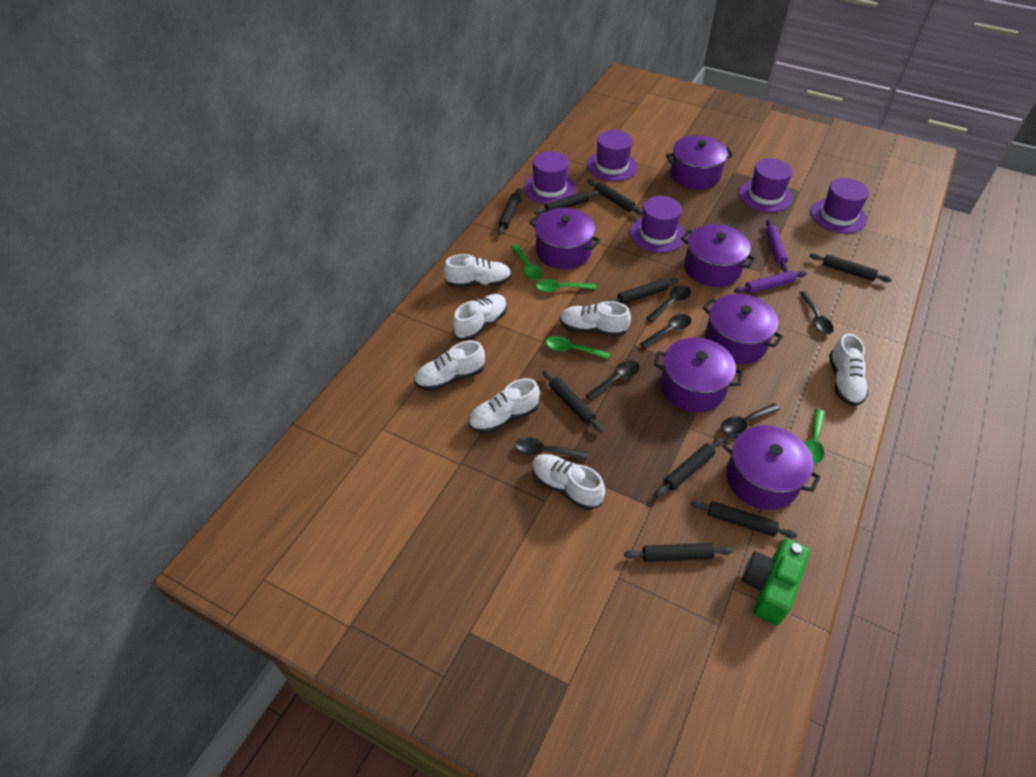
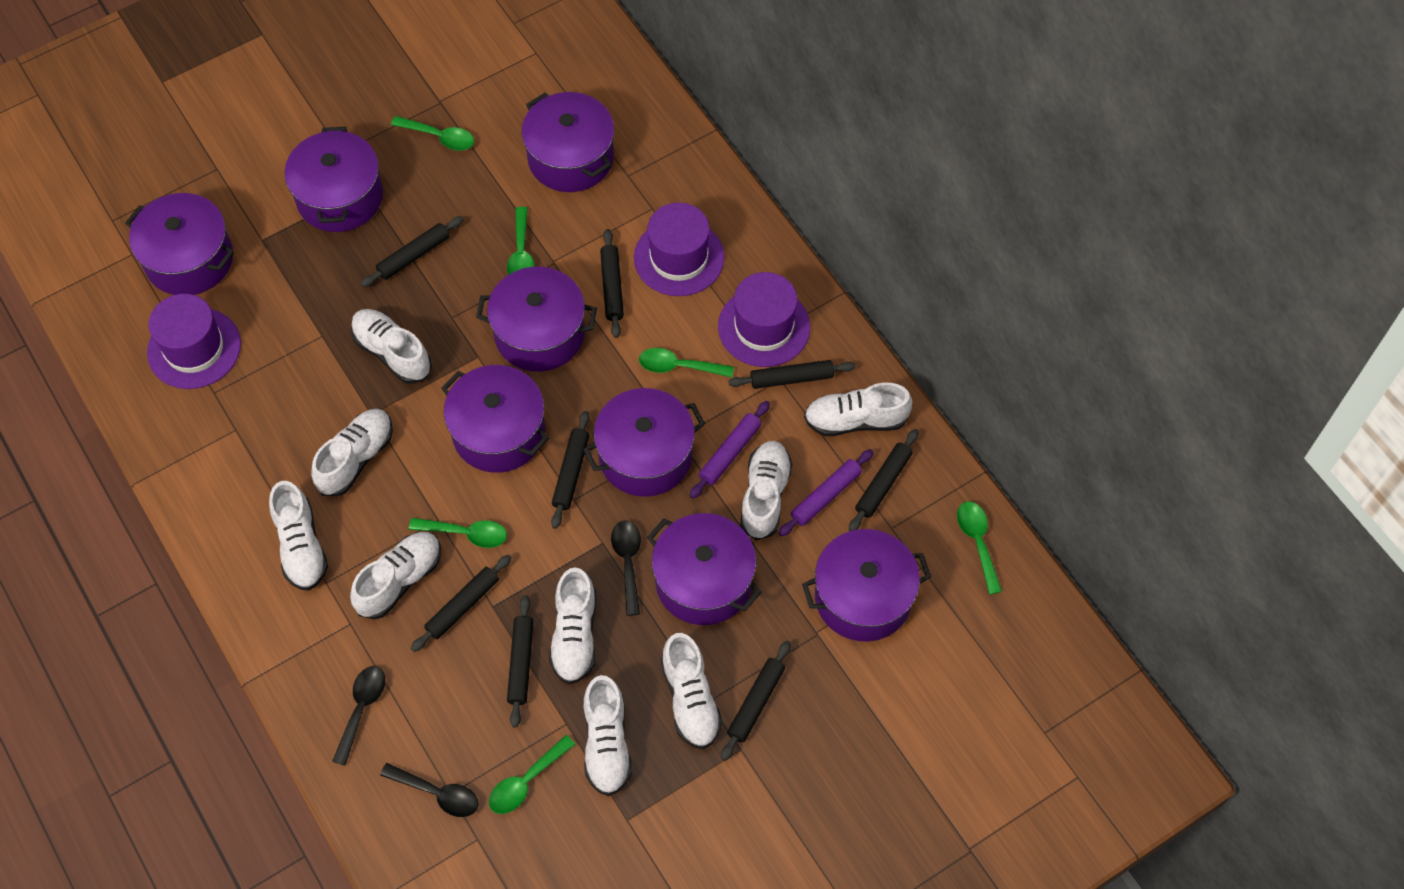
black rolling pin: [497,188,521,235] [534,190,599,215] [543,370,603,432] [588,179,643,215] [608,278,679,304] [624,543,733,562] [655,438,723,497] [691,500,797,538] [810,253,892,282] = 9 -> [361,216,464,287] [411,555,512,652] [507,595,534,728] [551,411,590,529] [600,229,624,338] [721,641,791,761] [729,360,856,389] [849,429,919,531] = 8
black spoon: [514,437,587,460] [586,360,640,401] [639,314,692,349] [646,285,691,322] [721,403,780,435] [800,291,834,334] = 6 -> [332,666,385,766] [380,763,479,817] [611,520,641,616] = 3
green camera: [742,539,810,625] = 1 -> none = 0
green spoon: [511,245,543,280] [535,279,596,292] [545,336,610,359] [804,409,825,464] = 4 -> [391,116,474,150] [409,518,507,548] [489,735,575,814] [507,207,534,275] [639,348,734,378] [957,501,1002,595] = 6
purple hat: [524,151,576,204] [587,130,638,181] [630,196,686,253] [739,158,793,212] [811,178,869,233] = 5 -> [147,294,241,389] [634,202,724,296] [718,272,810,367] = 3
purple pot: [530,208,601,269] [654,338,743,412] [666,135,733,190] [681,224,756,287] [703,294,783,364] [722,425,821,510] = 6 -> [125,193,234,295] [284,127,383,232] [442,365,549,473] [476,267,597,372] [521,92,614,192] [583,388,705,497] [647,513,762,625] [802,529,931,642] = 8
white shoe: [414,340,485,391] [444,254,511,288] [453,294,507,341] [468,378,540,433] [532,454,605,510] [559,301,631,337] [829,333,869,406] = 7 -> [269,481,328,591] [311,409,393,497] [350,532,441,620] [351,309,432,384] [549,568,596,684] [584,675,632,796] [661,633,722,749] [740,441,792,540] [804,383,912,436] = 9

